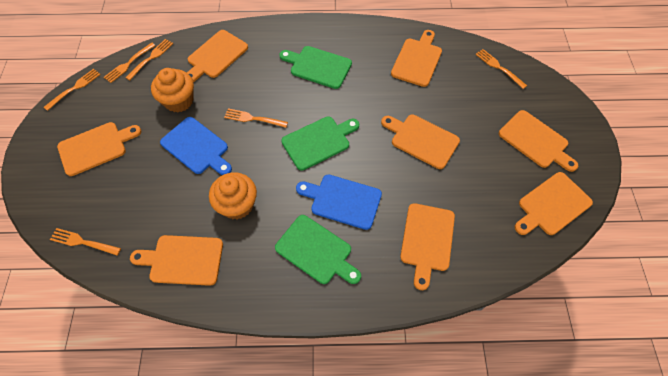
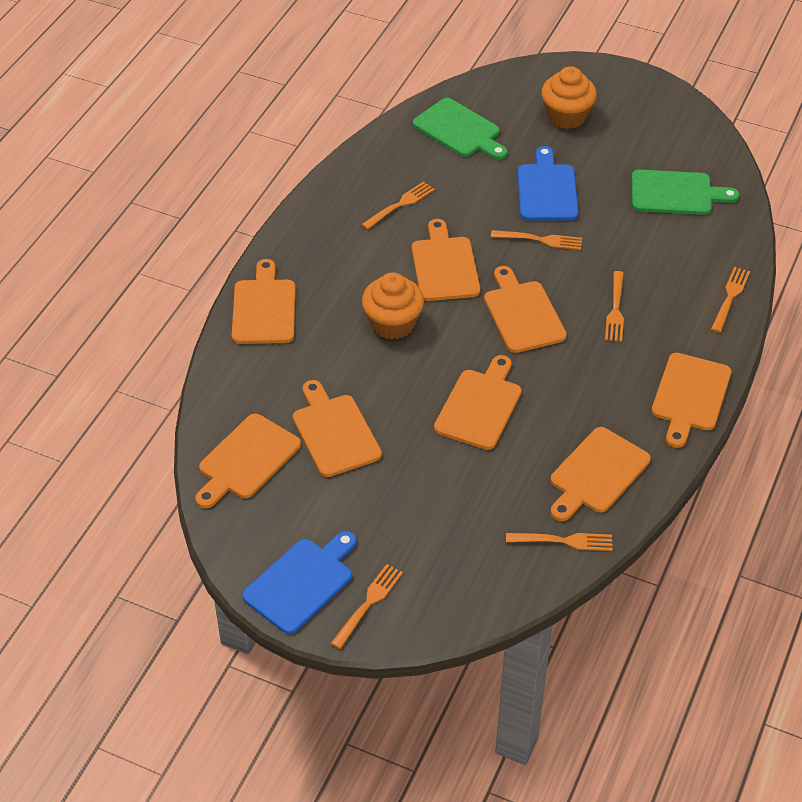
green cutting board: [275,215,361,284] [279,46,352,89] [281,116,359,171] = 3 -> [413,98,508,160] [632,170,740,215] = 2

